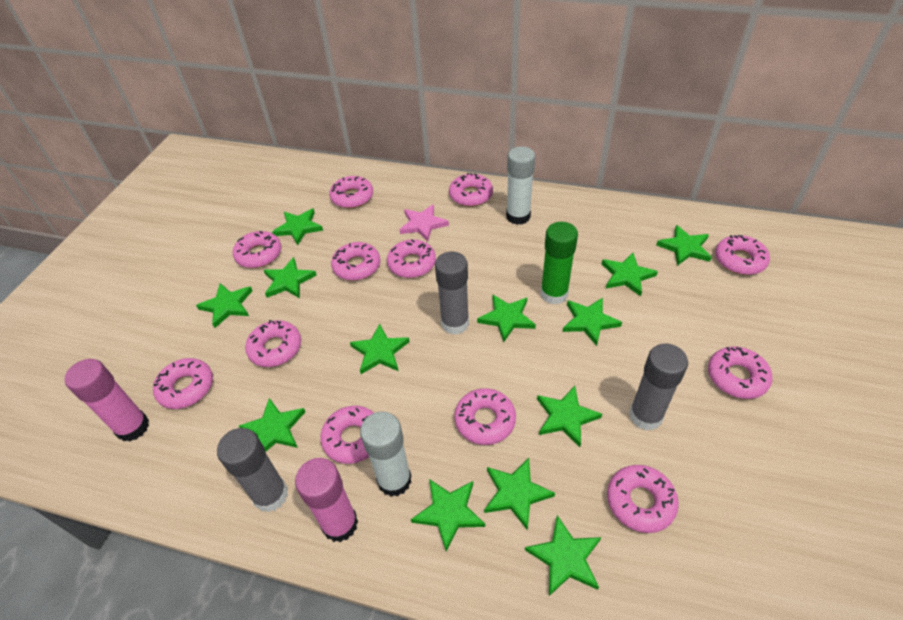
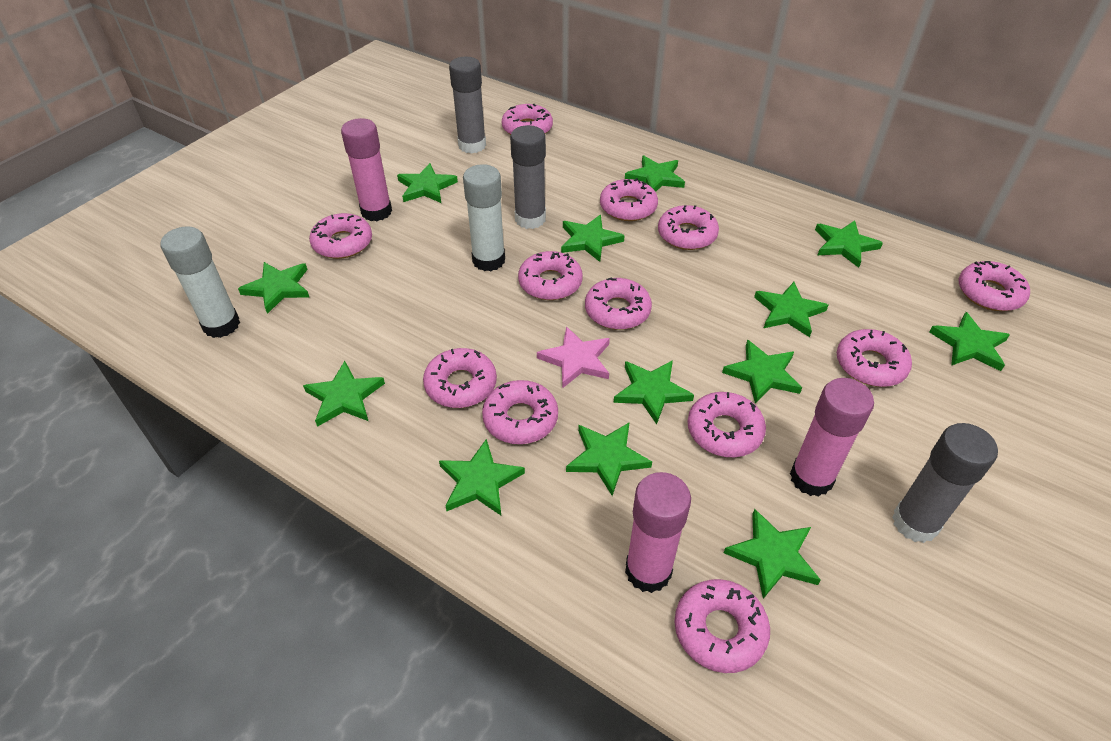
green glue stick: [541,222,578,304] = 1 -> none = 0
pink glue stick: [64,359,149,442] [295,458,358,542] = 2 -> [341,118,392,221] [625,472,691,593] [790,378,874,497] = 3

